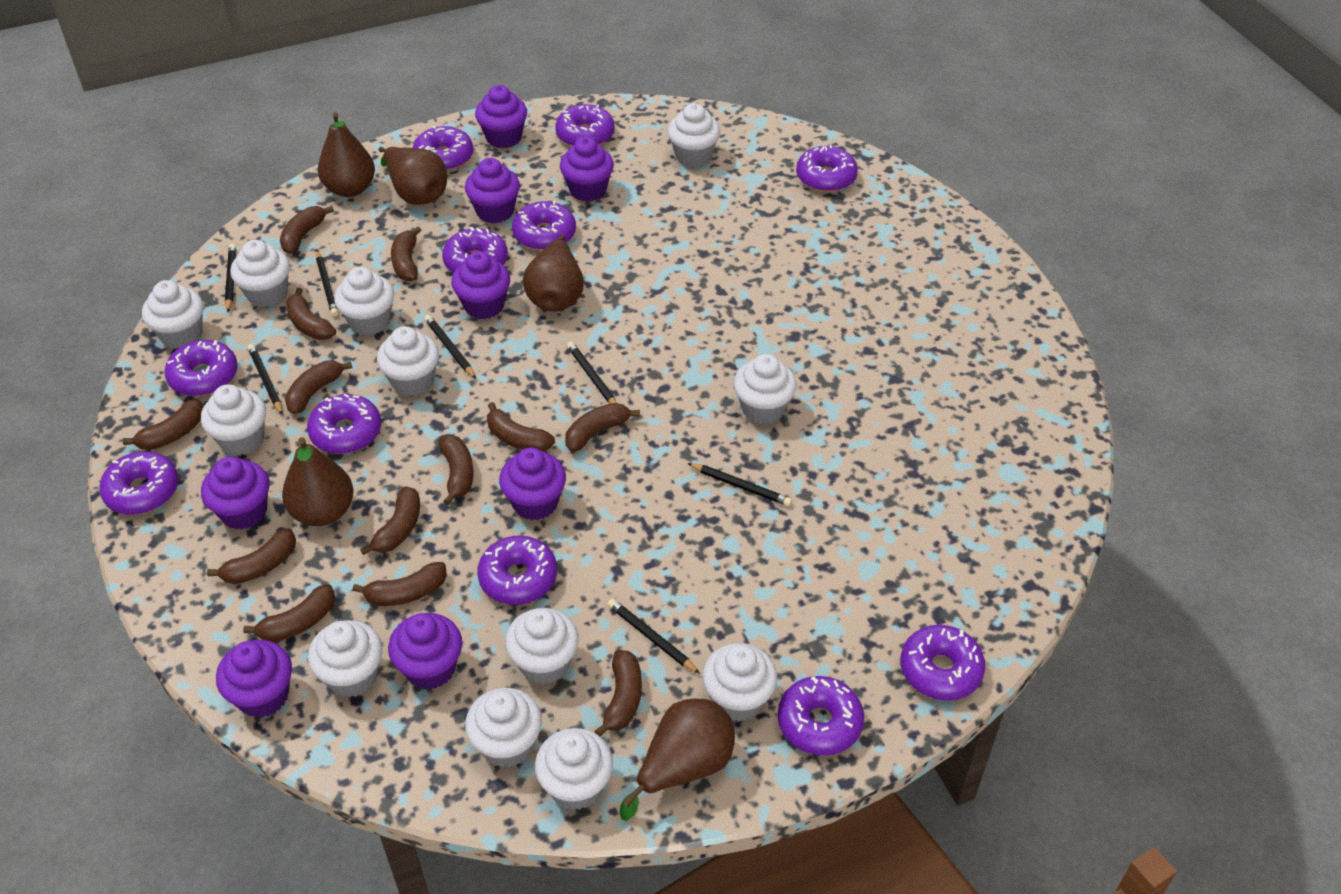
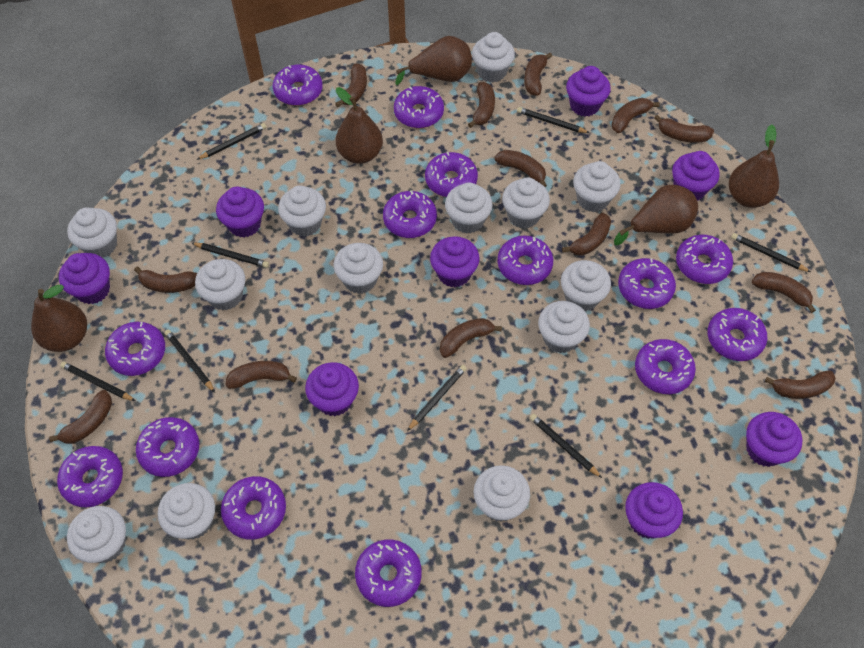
black pencil: [225,244,236,312] [247,344,283,415] [316,250,338,317] [424,315,476,379] [567,341,617,404] [608,599,700,674] [688,463,792,506] = 7 -> [60,361,135,401] [164,330,215,393] [192,243,269,268] [197,123,267,160] [407,365,467,431] [517,107,589,133] [530,414,602,478] [731,233,811,272] = 8
purple donut: [99,451,178,515] [164,340,238,396] [307,394,381,454] [413,126,473,171] [442,227,508,273] [477,536,557,605] [512,201,576,250] [555,104,615,146] [778,676,864,756] [796,144,858,192] [900,625,985,701] = 11 -> [57,446,123,507] [105,322,165,376] [136,417,199,477] [221,476,286,540] [273,64,323,106] [355,540,422,607] [383,191,437,238] [394,86,444,128] [425,152,478,197] [497,236,553,285] [618,258,676,309] [635,339,696,394] [676,235,733,284] [707,308,767,361] = 14
white cupcake: [142,280,204,349] [201,384,266,456] [230,240,290,307] [308,620,383,697] [334,267,394,335] [377,326,439,396] [465,688,542,768] [505,608,579,684] [535,728,613,810] [667,103,720,167] [702,643,777,721] [733,354,797,425] = 12 -> [67,207,117,258] [67,506,126,563] [158,483,215,540] [195,259,245,311] [278,185,326,236] [334,243,383,294] [445,182,493,234] [472,32,515,83] [473,465,530,522] [502,177,550,229] [538,301,590,353] [561,260,611,311] [573,161,620,212] = 13

